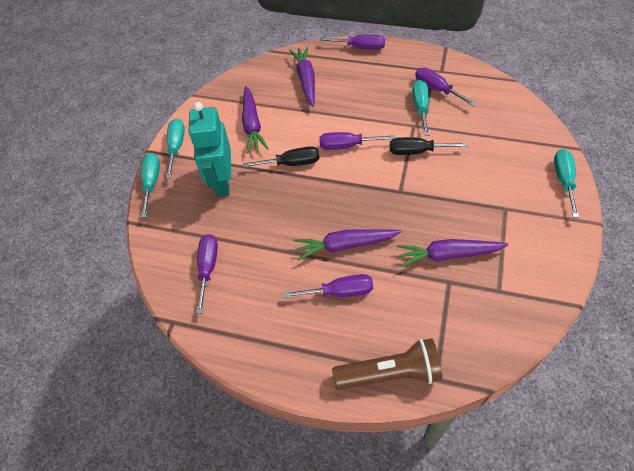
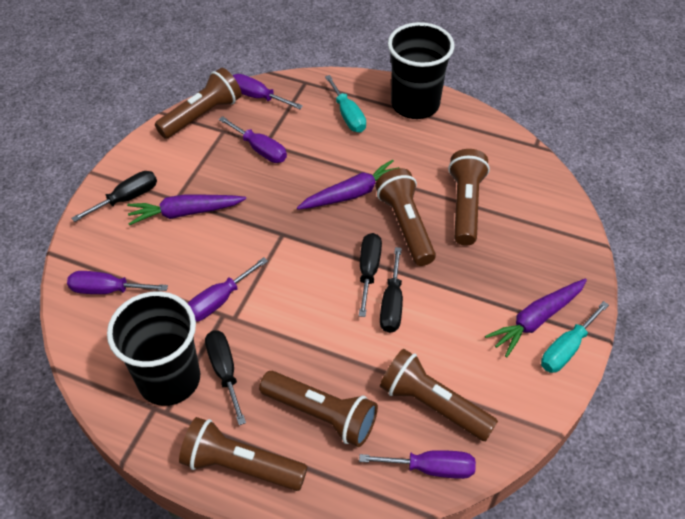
black cup: none = 0 -> [107,291,200,406] [388,22,454,119] = 2
black screwdriver: [243,146,320,167] [390,137,467,155] = 2 -> [72,171,157,222] [205,331,246,425] [359,233,382,317] [380,247,403,333] = 4
brown flashlight: [332,338,442,390] = 1 -> [155,68,242,139] [179,417,308,491] [259,371,378,447] [375,168,436,266] [380,349,498,441] [448,149,490,246] = 6
purple carrot: [242,86,269,154] [289,46,315,107] [294,229,402,261] [396,239,508,267] = 4 -> [127,194,246,225] [297,160,399,210] [485,279,587,357] = 3
turquoise robot: [188,102,231,197] = 1 -> none = 0
turquoise screwdriver: [141,153,160,218] [166,119,185,178] [412,80,429,136] [554,149,579,217] = 4 -> [325,75,366,132] [541,301,609,373] = 2

